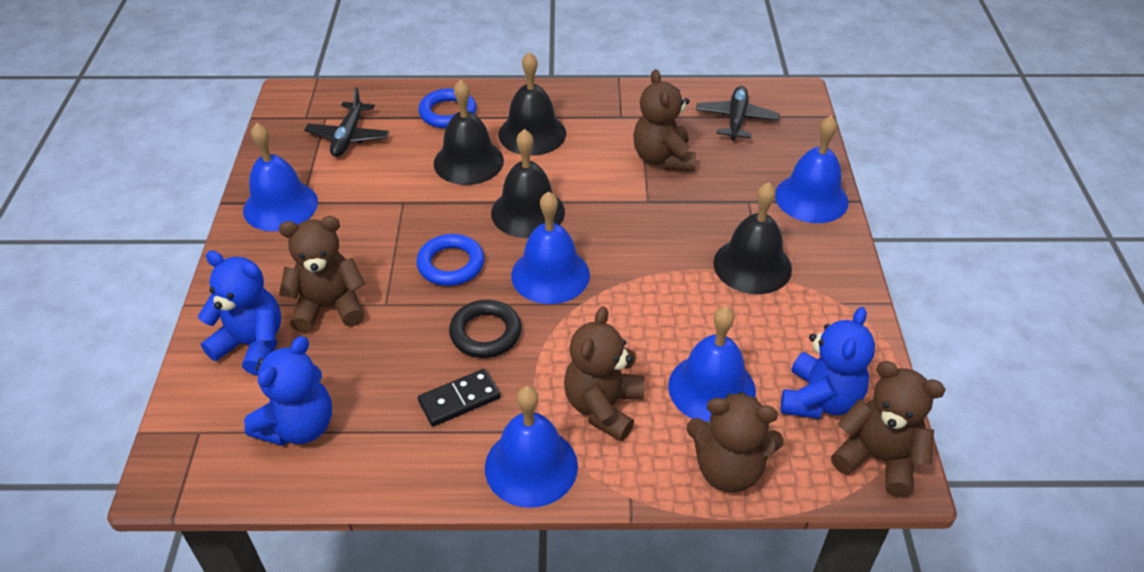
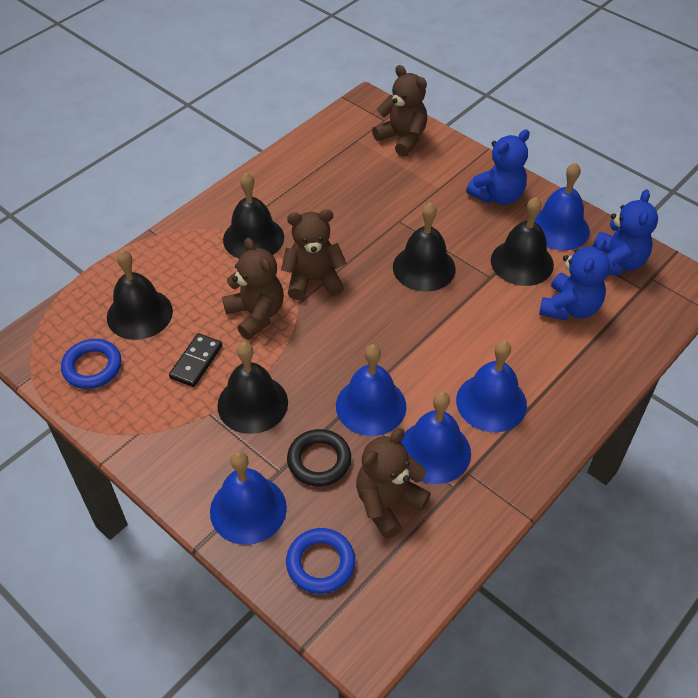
black bell: [434,79,504,185] [491,129,565,238] [498,52,566,155] [713,182,792,294] = 4 -> [107,250,173,340] [217,342,288,434] [223,173,284,259] [393,203,456,292] [491,197,554,286] = 5
black plane: [304,87,389,157] [696,86,780,140] = 2 -> none = 0
brown teddy bear: [279,216,365,333] [564,306,645,441] [633,69,696,171] [686,392,784,493] [831,361,946,497] = 5 -> [222,238,284,340] [281,210,347,300] [356,428,431,539] [372,65,427,157] = 4

